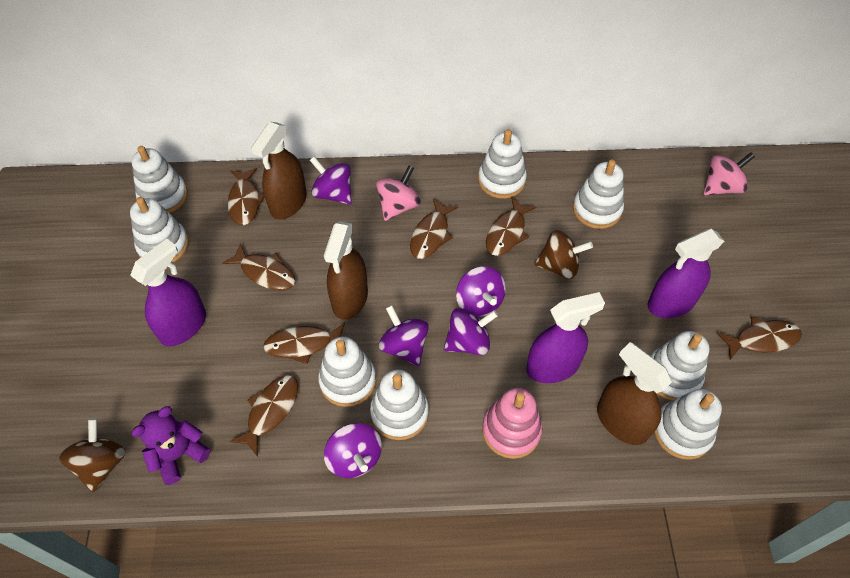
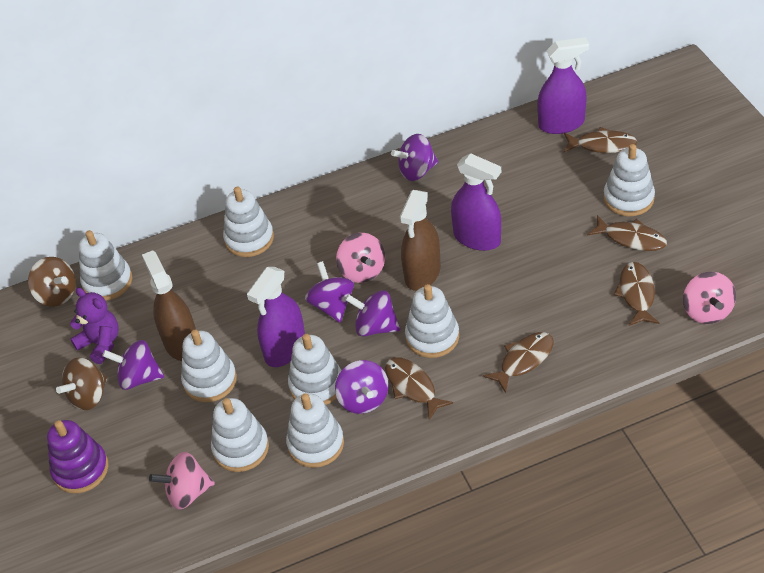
brown fish: [222,244,295,291] [228,168,265,226] [230,375,298,457] [263,322,345,364] [410,199,458,259] [486,197,536,256] [717,317,802,360] = 7 -> [385,357,453,420] [483,332,554,393] [564,127,637,153] [587,215,667,251] [614,262,659,326] = 5
brown spray bottle: [251,122,307,220] [324,221,368,320] [597,342,672,445] = 3 -> [142,250,196,361] [400,190,441,291] = 2
pink spinning top: [376,165,421,221] [704,152,755,195] = 2 -> [149,452,215,510] [336,233,385,283] [683,272,736,324] = 3
pink stacking toy: [482,388,543,459] = 1 -> none = 0
purple stacking toy: none = 0 -> [47,420,108,494] = 1

